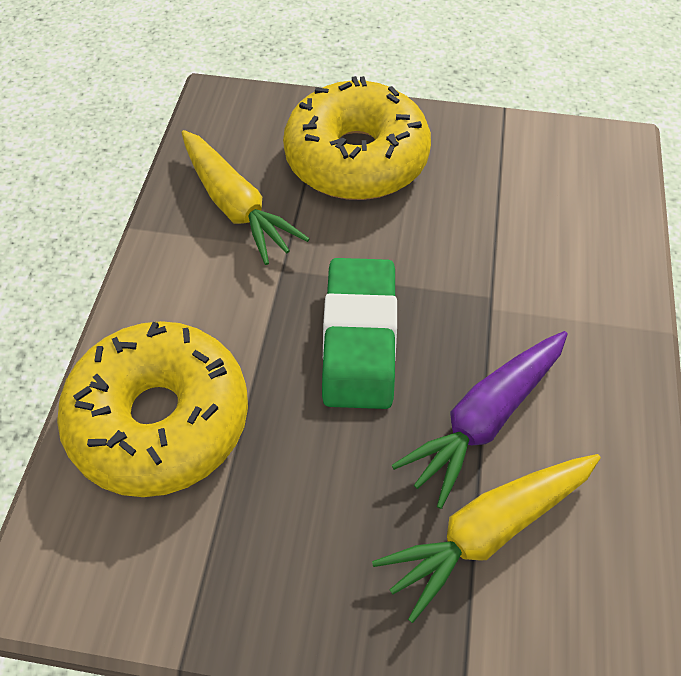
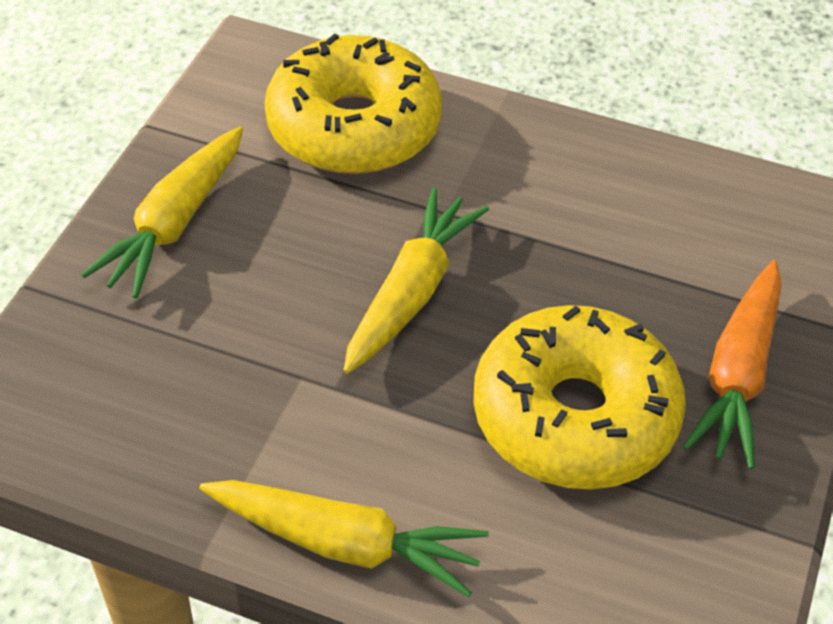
green eraser: [322,258,397,409] = 1 -> none = 0
orange carrot: none = 0 -> [683,260,782,469] = 1
purple carrot: [392,331,568,509] = 1 -> none = 0
yellow carrot: [182,130,310,265] [372,454,601,623] = 2 -> [81,127,243,298] [199,480,489,597] [343,188,489,374] = 3

